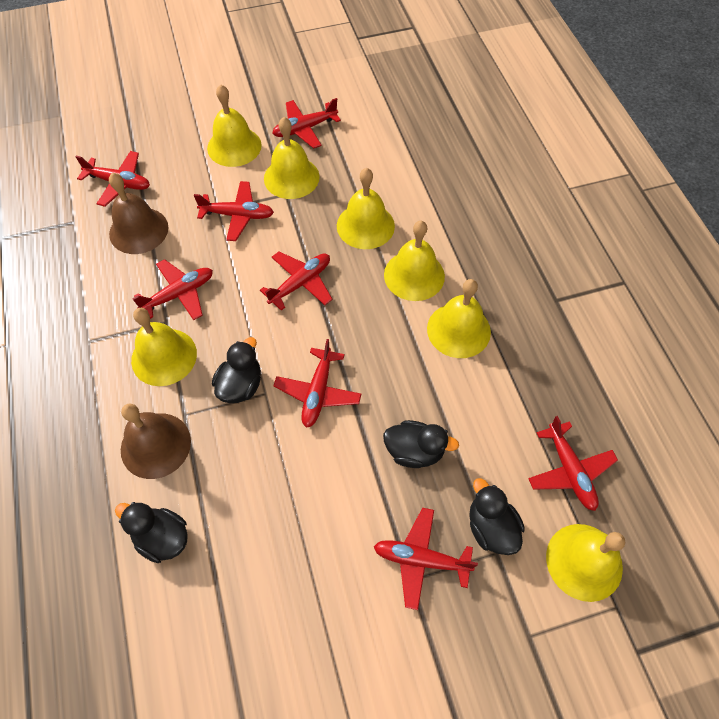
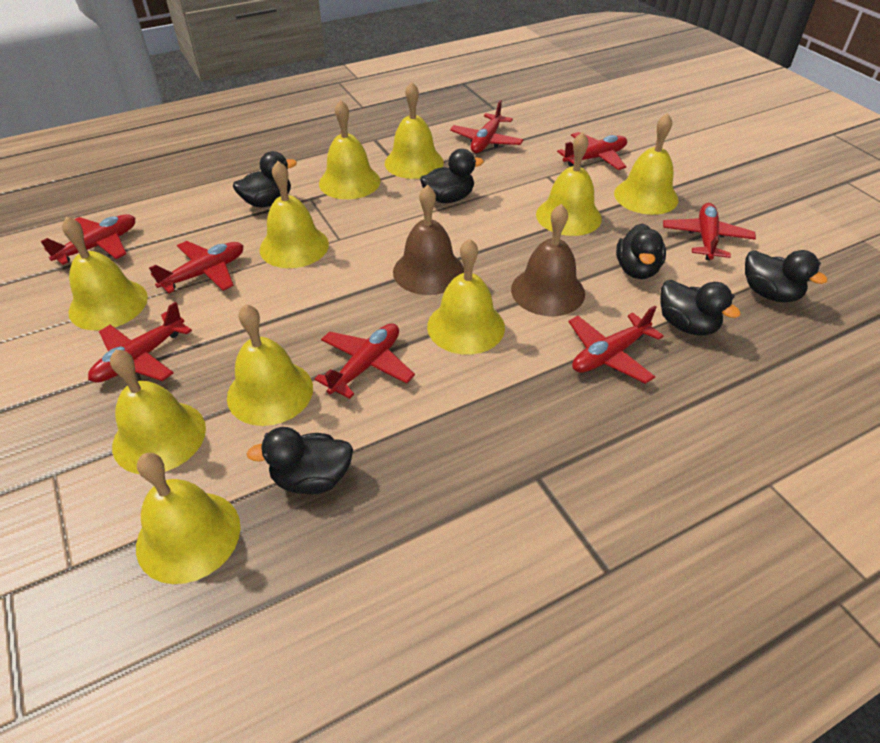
black duck: [115,502,188,563] [212,337,261,403] [383,420,459,468] [469,478,525,555] = 4 -> [233,151,297,207] [247,427,353,494] [420,149,484,203] [616,223,666,279] [660,280,741,336] [745,250,828,303] = 6
yellow bell: [131,308,197,386] [207,84,262,167] [264,117,320,199] [337,168,395,249] [384,221,445,301] [427,279,491,358] [546,524,625,602] = 7 -> [62,216,148,330] [110,350,206,474] [136,453,241,584] [227,304,313,426] [259,161,329,268] [319,100,381,199] [385,82,444,179] [427,238,505,355] [536,132,602,236] [614,113,678,215] = 10

